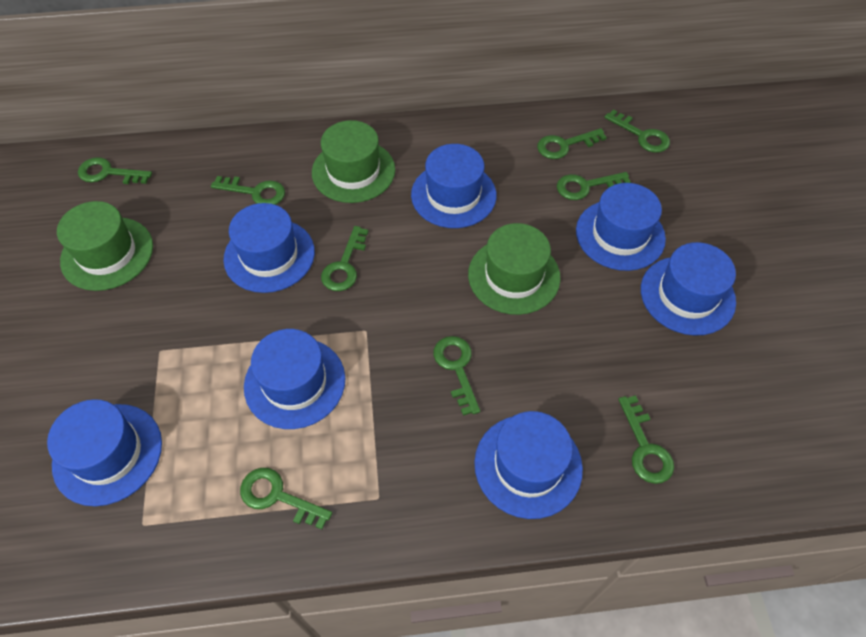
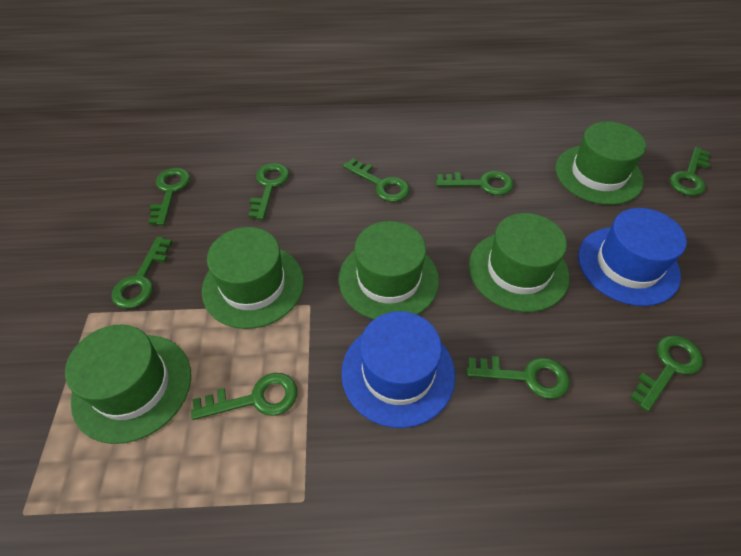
blue hat: [47,399,162,506] [223,203,315,293] [244,329,345,429] [411,144,497,228] [474,411,583,519] [576,183,666,271] [641,242,736,336] = 7 -> [341,311,456,428] [578,208,687,306] = 2
green hat: [57,201,153,291] [312,120,395,203] [468,223,561,315] = 3 -> [65,325,191,444] [202,227,304,329] [339,221,439,320] [469,213,570,312] [555,121,646,205] = 5

